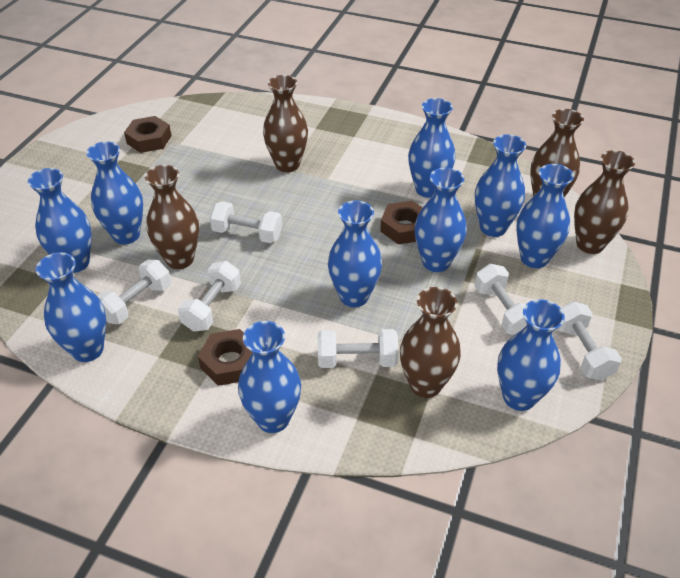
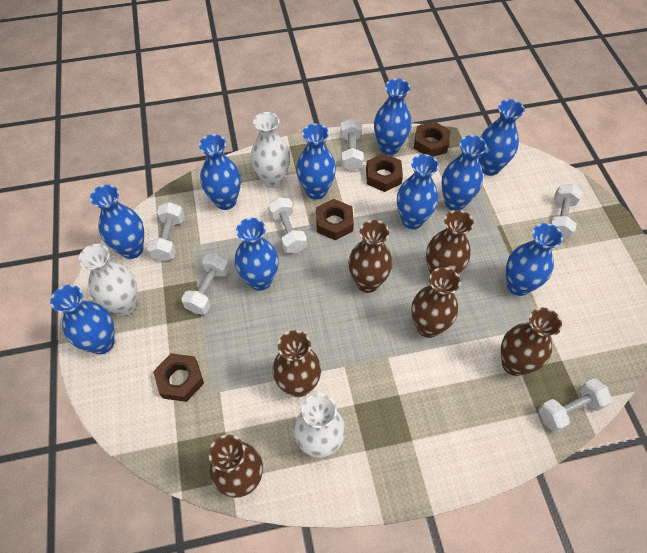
brown nut: [124,116,171,153] [198,329,252,386] [380,201,423,244] = 3 -> [153,353,204,402] [316,199,354,240] [366,153,403,192] [414,121,450,157] = 4
brown vase: [145,165,199,269] [263,75,308,172] [400,287,461,398] [530,109,584,197] [574,150,635,254] = 5 -> [209,435,263,498] [273,330,321,397] [348,220,393,293] [411,267,460,338] [426,210,474,274] [501,308,562,376] = 6
white vase: none = 0 -> [79,244,137,316] [251,112,290,188] [294,394,345,458] = 3

